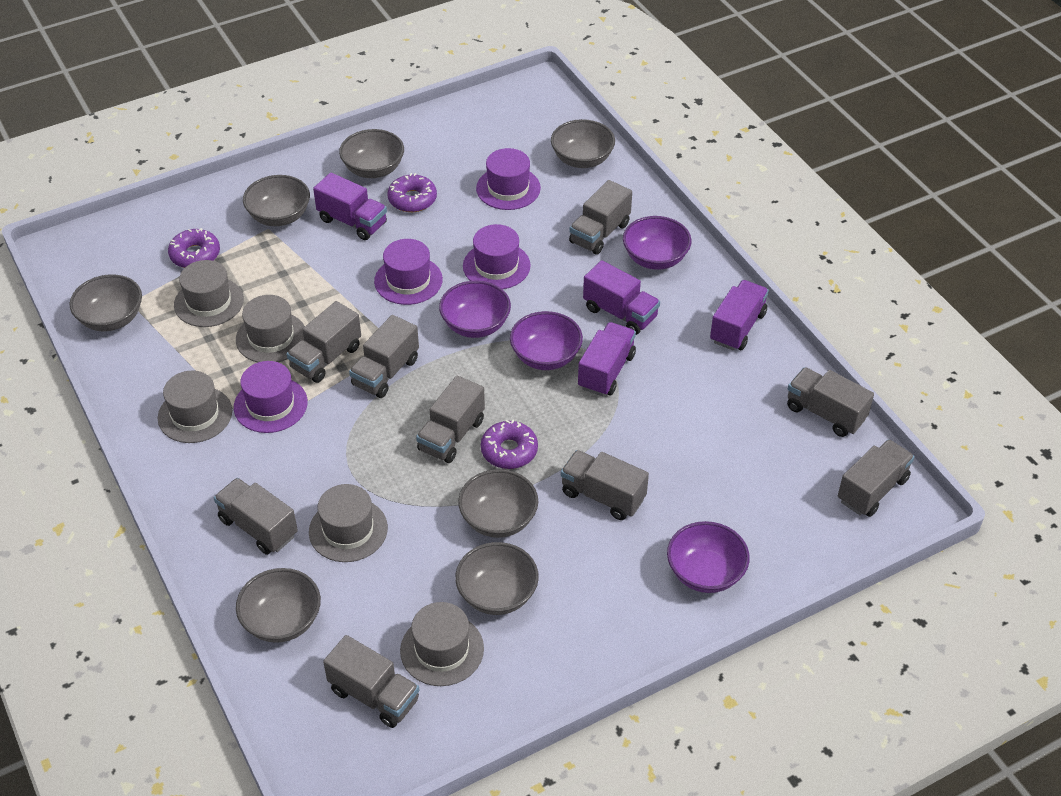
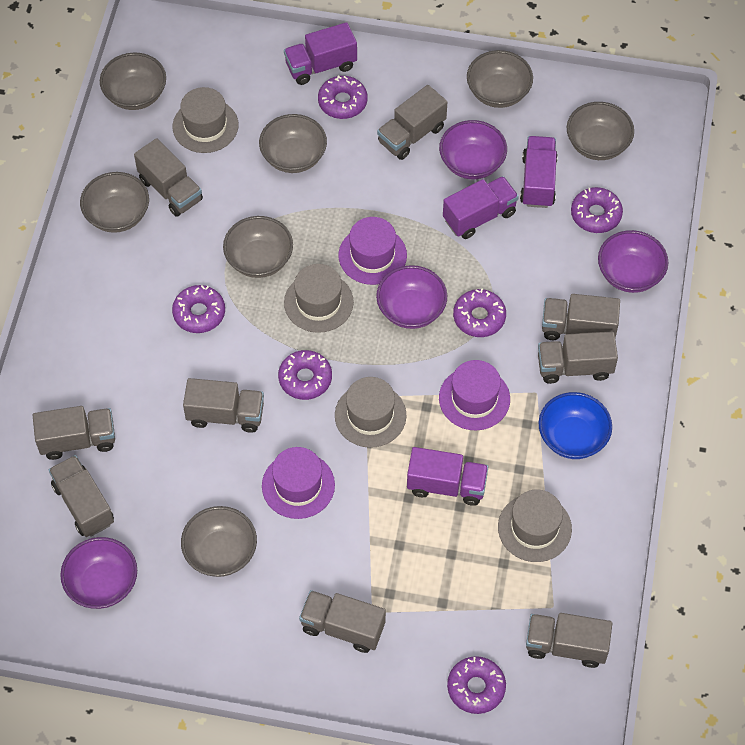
blue bowl: none = 0 -> [539,392,612,459] = 1
grey hat: [158,371,232,443] [174,260,244,327] [236,295,305,362] [309,484,388,562] [400,602,484,686] = 5 -> [173,87,239,153] [284,264,354,333] [335,377,406,448] [498,490,572,562] = 4
purple donut: [168,228,220,268] [387,173,437,212] [481,419,538,469] = 3 -> [172,285,225,333] [278,350,332,400] [318,75,368,119] [447,656,506,714] [453,288,506,337] [571,187,623,233] = 6
purple hat: [234,361,308,433] [374,239,443,305] [463,224,531,289] [476,148,541,210] = 4 -> [262,447,335,519] [338,217,407,285] [439,360,510,431] = 3

